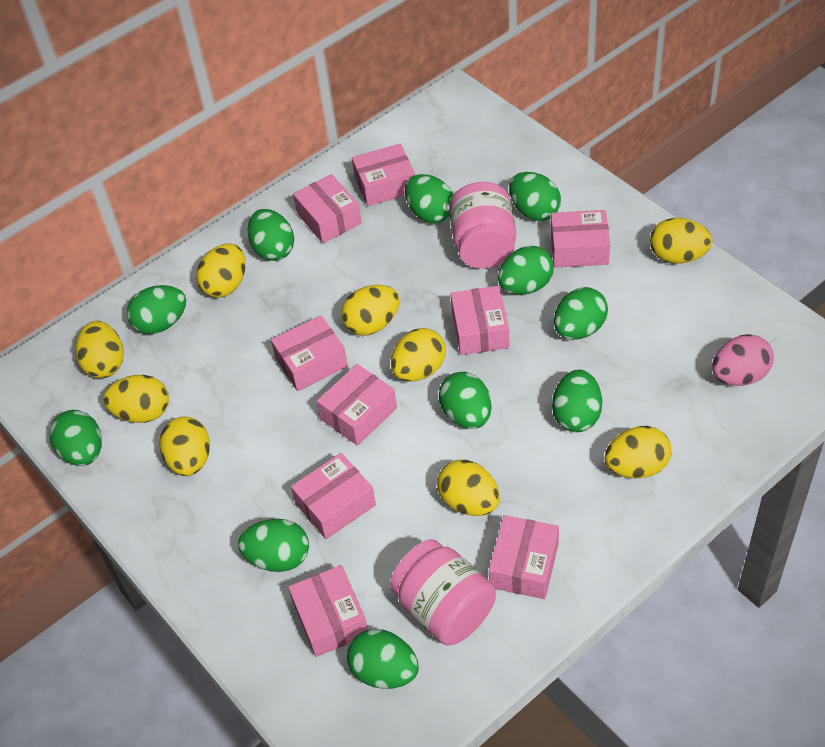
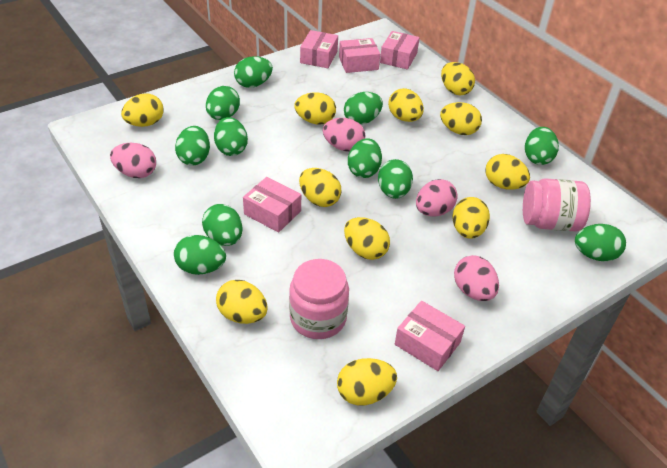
pink box: [271,315,348,391] [288,565,368,657] [291,453,376,539] [293,174,362,243] [317,364,397,446] [352,144,415,206] [451,286,510,355] [489,515,559,599] [551,210,610,267] = 9 -> [243,177,301,233] [300,30,338,68] [339,38,380,73] [380,31,420,70] [395,301,465,371] = 5
pink egg: [712,334,774,386] = 1 -> [110,143,156,178] [323,118,365,152] [416,179,458,217] [454,255,499,301] = 4
yellow egg: [76,321,124,378] [103,375,169,423] [159,416,210,476] [196,243,245,298] [341,285,399,336] [391,328,446,382] [437,460,500,516] [605,426,671,479] [650,218,713,264] = 9 -> [121,93,164,127] [216,280,268,324] [294,92,336,125] [299,168,342,207] [337,358,397,405] [344,217,390,260] [388,88,424,122] [440,102,482,135] [441,62,475,95] [452,197,490,239] [485,154,530,190] = 11

